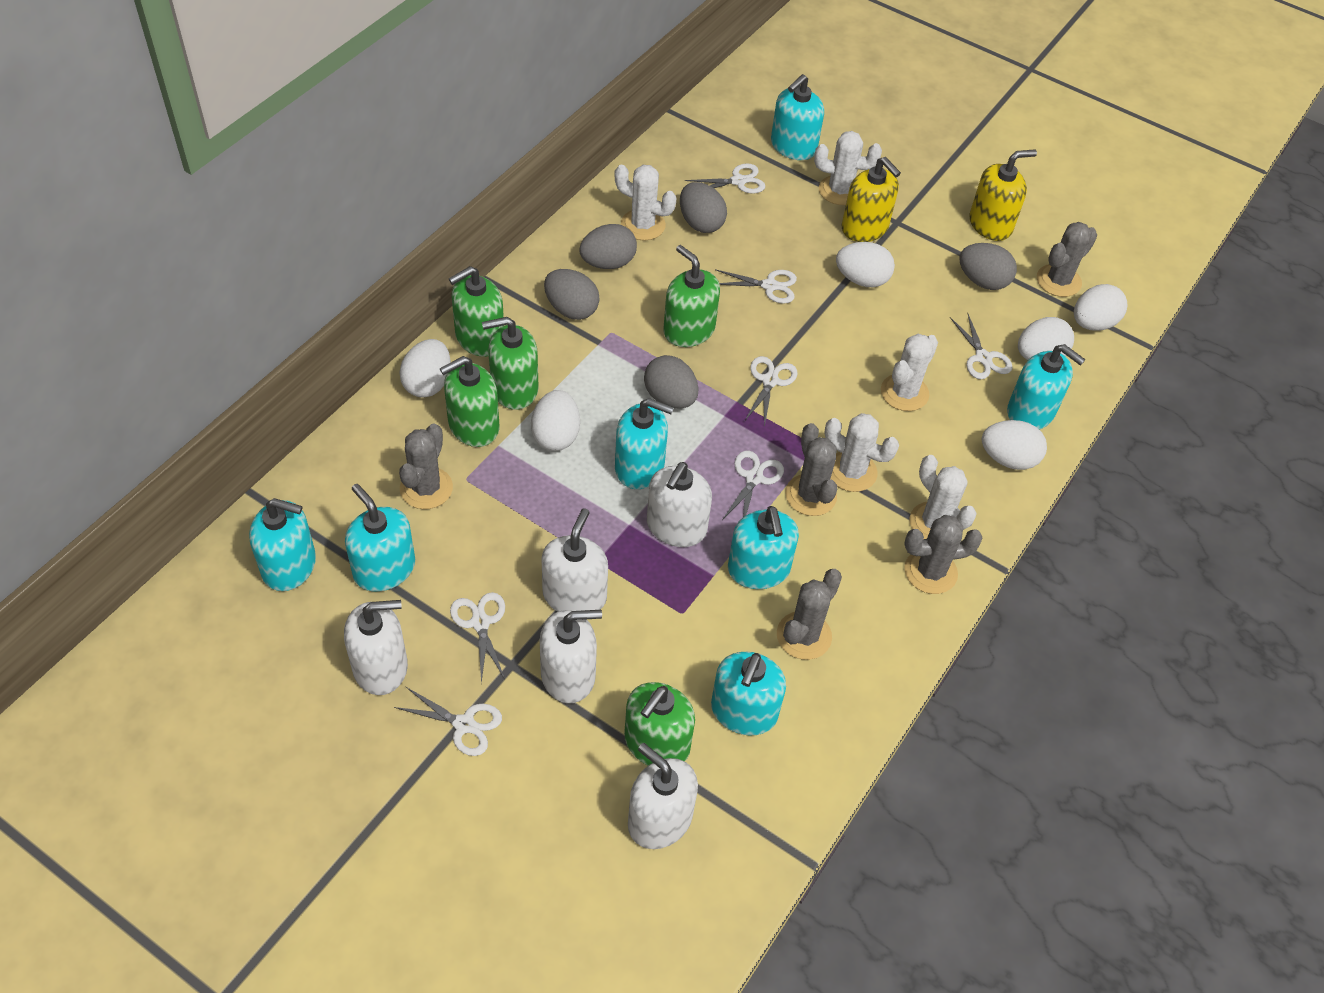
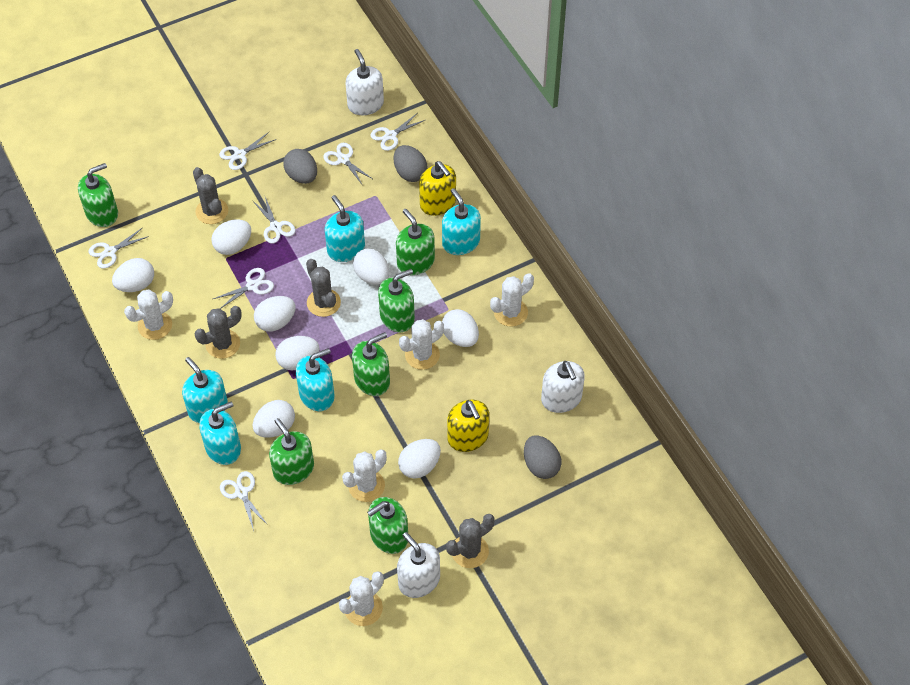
green soap dispenser: [440,356,500,447] [449,266,504,357] [482,317,539,410] [624,682,695,765] [663,245,720,347] = 5 -> [78,163,118,227] [269,418,314,485] [352,332,390,396] [367,497,408,554] [378,269,415,332] [396,209,435,275] = 6
grey cactus: [399,423,453,509] [777,569,842,660] [785,423,837,516] [904,515,983,594] [1037,222,1097,297] = 5 -> [193,167,228,224] [195,306,242,359] [306,259,341,317] [446,514,495,568] = 4
grey egg: [544,269,600,320] [579,224,637,269] [644,355,698,409] [680,182,727,233] [959,243,1017,290] = 5 -> [283,149,317,184] [394,145,427,182] [524,435,561,479] = 3
turquoise soap dispenser: [249,498,316,591] [345,484,415,592] [615,398,674,489] [711,652,786,736] [728,506,799,589] [771,74,824,160] [1007,344,1086,430] = 7 -> [182,357,228,423] [199,401,241,465] [296,348,335,411] [325,195,365,262] [442,188,481,255] = 5
white egg: [399,339,451,398] [531,390,580,451] [836,242,895,287] [982,420,1047,470] [1018,317,1074,360] [1074,284,1127,331] = 6 -> [112,258,154,292] [211,219,251,255] [253,400,295,438] [254,296,296,332] [275,336,320,370] [353,249,390,285] [398,439,441,479] [442,309,479,347] = 8
white soap dispenser: [344,600,408,695] [540,610,602,703] [541,508,608,612] [628,743,698,849] [647,462,712,547] = 5 -> [345,49,384,115] [397,532,440,598] [541,361,585,413] = 3

